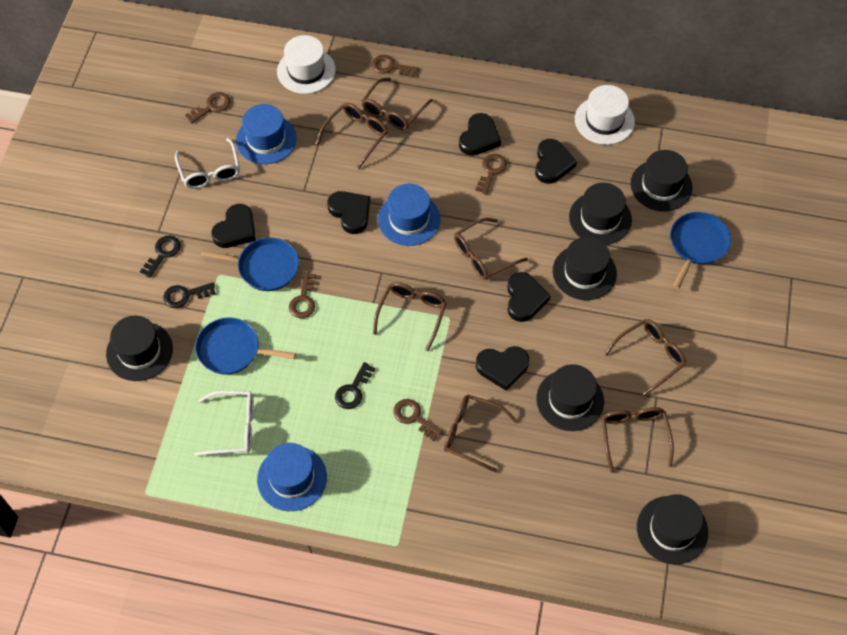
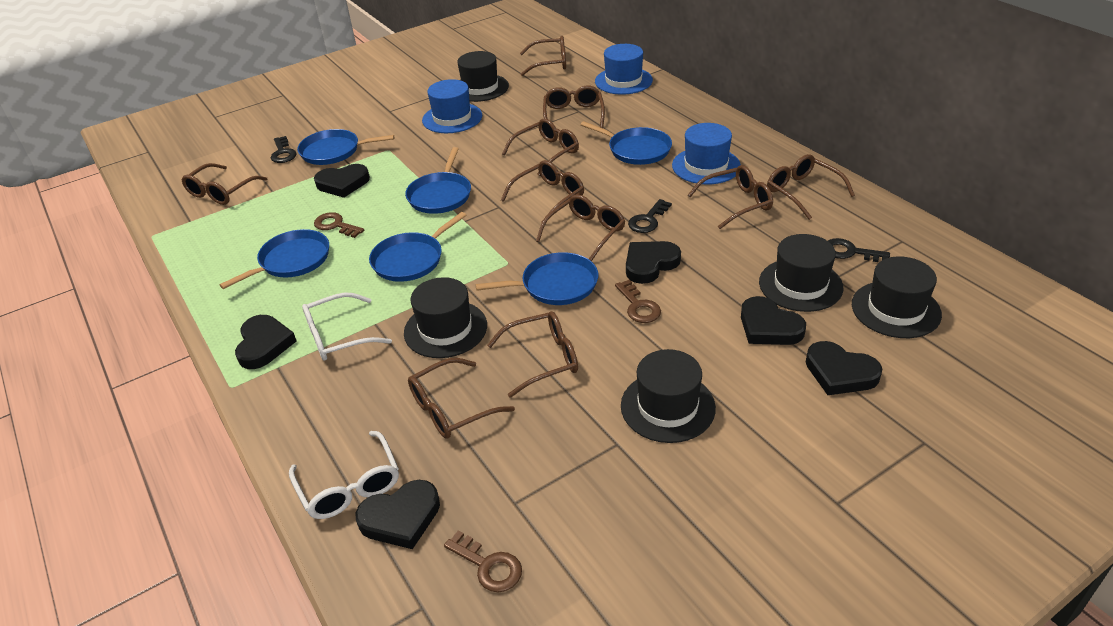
black hat: [106,316,173,381] [536,364,604,431] [553,237,617,300] [569,183,632,245] [631,150,693,211] [637,494,708,564] = 6 -> [404,277,487,358] [457,51,509,102] [621,349,716,443] [759,234,844,312] [852,256,942,338] = 5
blue pan: [195,317,296,375] [201,238,299,291] [670,212,731,289] = 3 -> [219,229,329,289] [297,129,394,165] [369,212,466,282] [405,147,471,214] [476,252,598,305] [581,121,672,165] = 6
brown glasses: [316,103,388,169] [362,78,433,130] [373,282,447,351] [444,395,517,473] [454,218,528,280] [602,407,674,473] [604,319,686,397] = 7 -> [182,163,268,205] [408,358,515,439] [487,311,578,398] [501,160,584,223] [502,119,579,176] [520,36,566,76] [536,195,625,261] [543,85,605,128] [688,165,773,229] [767,154,855,220] = 10
brown key: [185,92,231,123] [289,272,316,318] [372,55,418,77] [393,399,442,441] [475,154,507,194] = 5 -> [314,212,364,238] [444,530,522,592] [615,280,661,323] = 3
white hat: [277,35,336,94] [575,85,635,145] = 2 -> none = 0

